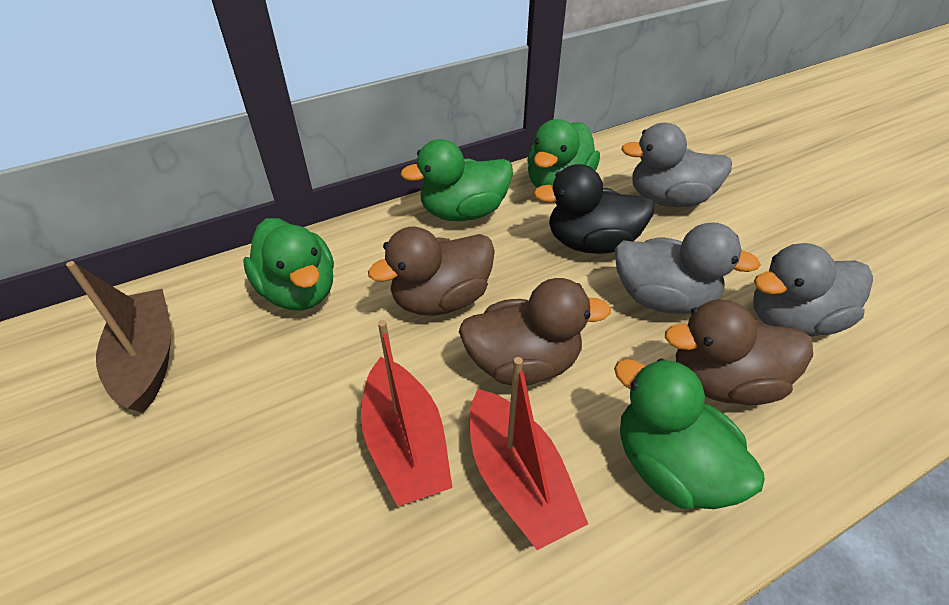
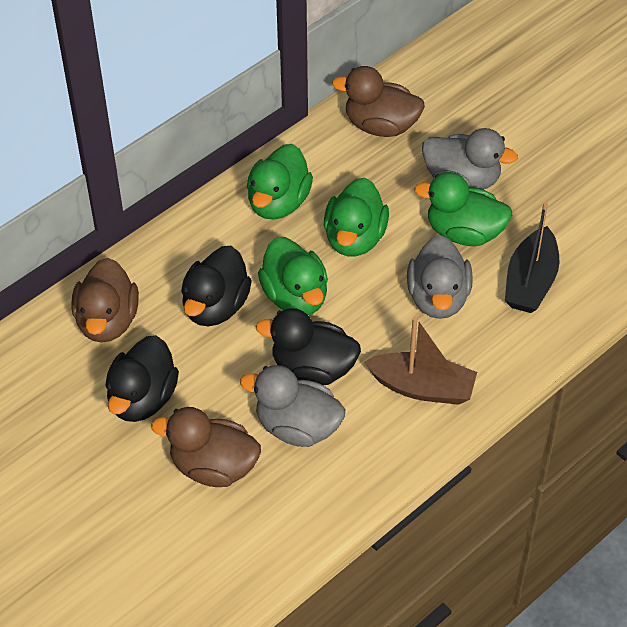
black boat: none = 0 -> [505,202,559,313] = 1
black duck: [533,164,655,254] = 1 -> [105,335,179,422] [181,246,252,326] [256,308,361,385] = 3
red boat: [361,320,453,507] [470,357,588,550] = 2 -> none = 0

